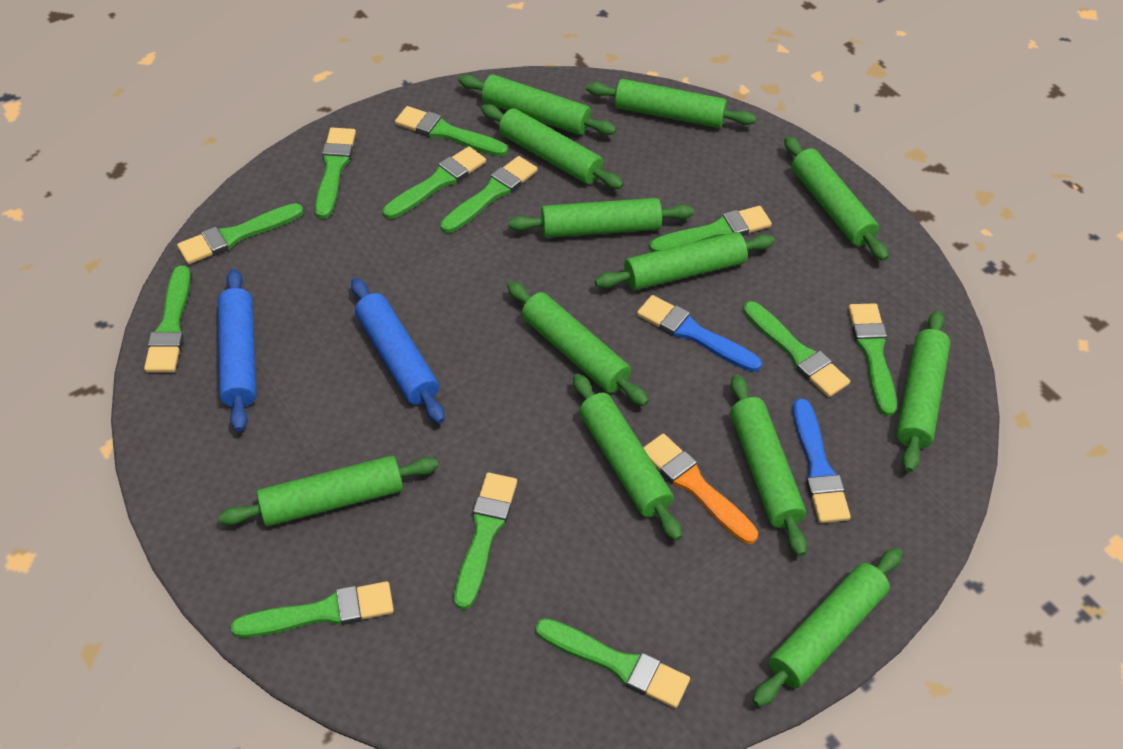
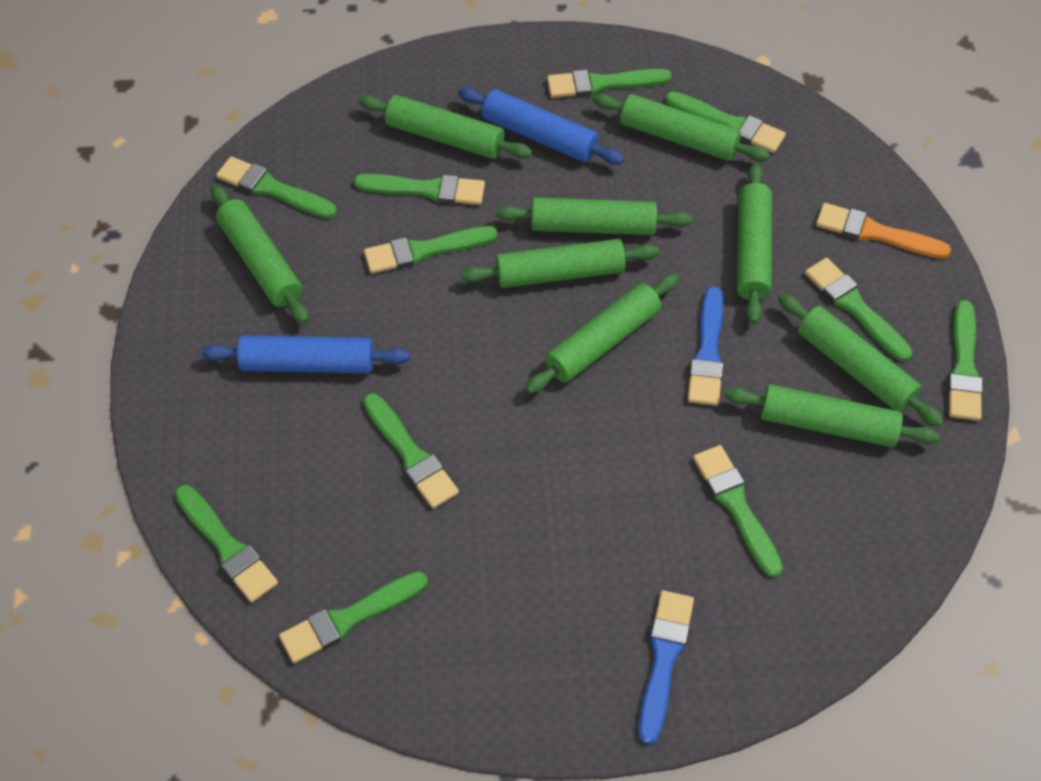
green brush: [144,266,191,372] [177,203,304,264] [231,581,394,638] [315,128,356,219] [383,146,486,219] [395,106,508,156] [440,156,538,233] [454,473,517,610] [535,618,690,708] [649,206,772,252] [743,301,850,397] [848,303,897,416] = 12 -> [175,485,278,603] [216,156,337,219] [279,571,428,663] [354,174,485,205] [363,393,459,509] [364,226,498,274] [547,69,672,98] [665,91,786,153] [693,445,783,578] [805,258,912,361] [948,300,983,421] = 11
green rolling pin: [219,456,439,527] [458,74,616,135] [481,104,623,189] [507,282,649,406] [508,198,694,238] [573,374,682,541] [586,79,756,128] [595,232,775,290] [730,374,807,556] [752,548,902,707] [784,136,889,261] [897,310,950,472] = 12 -> [211,185,309,324] [359,95,532,159] [461,239,659,288] [496,197,692,235] [525,274,679,394] [593,94,770,162] [725,384,940,447] [737,163,772,324] [778,293,944,427] = 9

